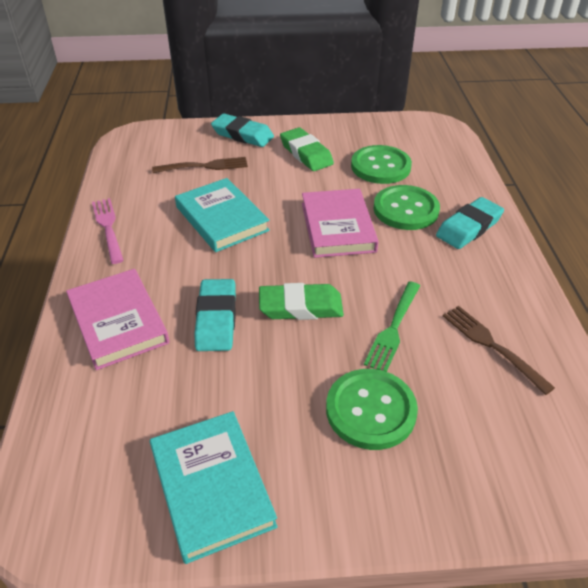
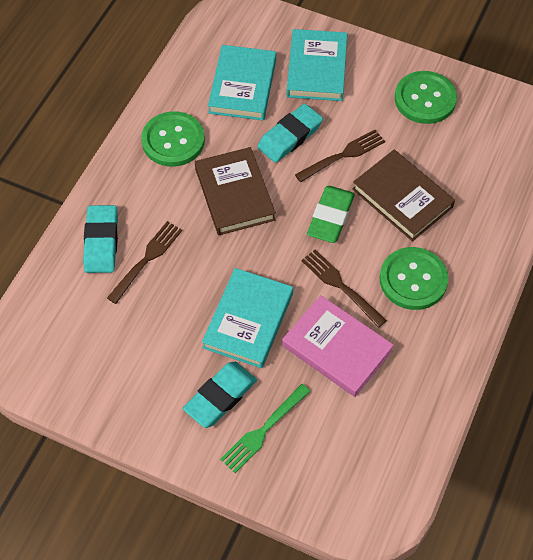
brown book: none = 0 -> [195,147,276,235] [352,150,455,241] = 2
brown fork: [152,157,248,173] [443,306,555,395] = 2 -> [107,221,182,304] [295,130,385,182] [301,250,387,328] = 3
green eraser: [259,283,344,320] [280,127,334,171] = 2 -> [307,186,355,243] = 1
pink book: [66,269,169,370] [302,189,379,258] = 2 -> [282,295,394,397] = 1
pink fork: [92,198,124,264] = 1 -> none = 0
turquoise book: [150,411,277,564] [175,178,270,252] = 2 -> [202,268,293,368] [208,45,276,121] [287,29,347,101] = 3

